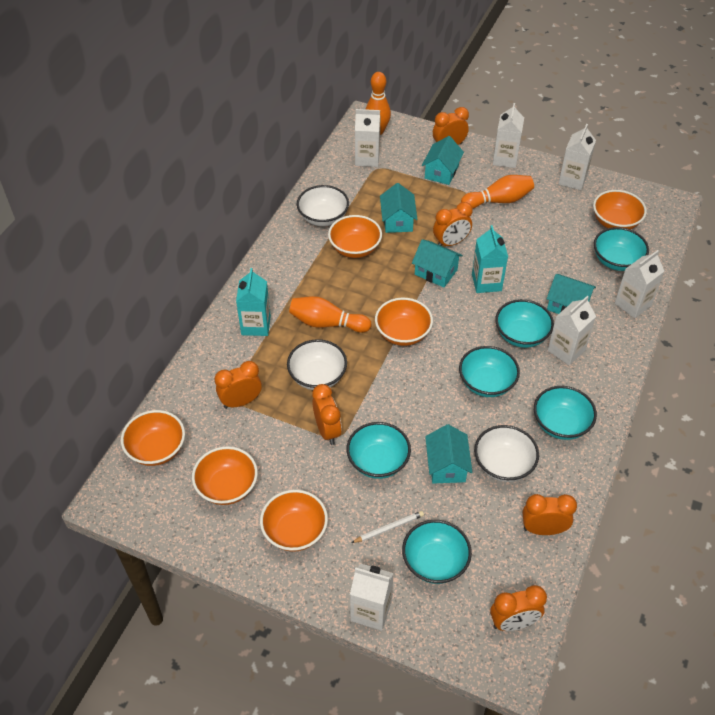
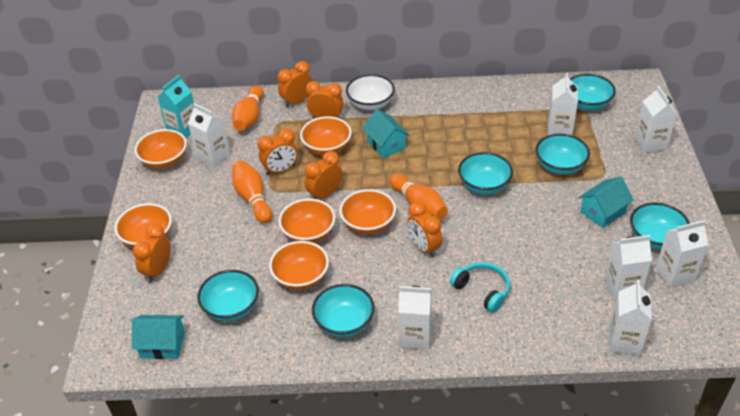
turquoise carton: [236,268,271,336] [472,225,508,293] = 2 -> [158,75,194,138] = 1
turquoise headphones: none = 0 -> [450,262,510,313] = 1
turquoise house: [380,183,418,233] [412,239,463,287] [422,136,464,185] [425,424,472,484] [547,274,596,314] = 5 -> [132,315,185,359] [362,109,410,158] [579,176,634,228] = 3
white bowl: [287,339,347,390] [297,185,349,226] [474,425,539,482] = 3 -> [346,74,395,110] = 1
white carton: [350,564,394,631] [355,109,381,167] [493,103,524,168] [548,296,596,365] [558,124,596,190] [615,250,664,318] = 6 -> [188,103,230,168] [398,286,432,350] [547,73,578,136] [604,235,652,300] [609,280,652,355] [635,86,677,153] [656,220,708,288] = 7
white pencil: [351,511,424,543] = 1 -> none = 0

